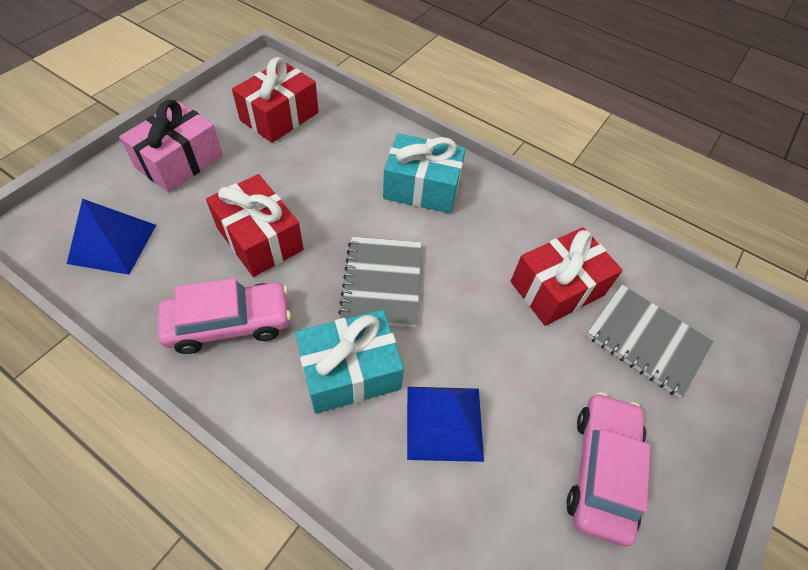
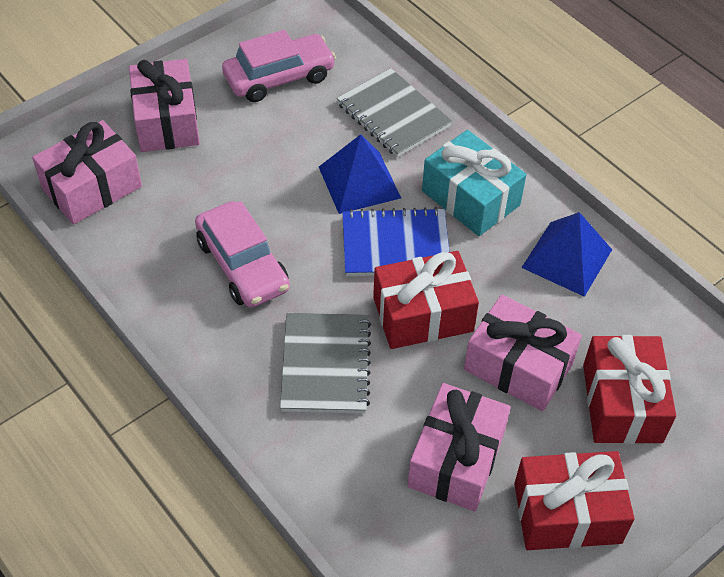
blue notebook: none = 0 -> [342,207,450,276] = 1
pink gift: [119,100,223,192] = 1 -> [32,120,142,224] [129,59,200,152] [407,383,511,511] [464,295,582,411] = 4
turquoise gift: [295,310,404,414] [383,133,466,213] = 2 -> [422,130,526,236] = 1

